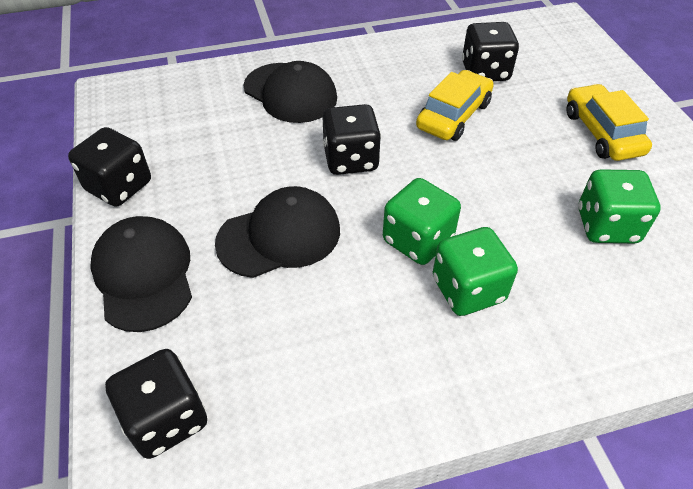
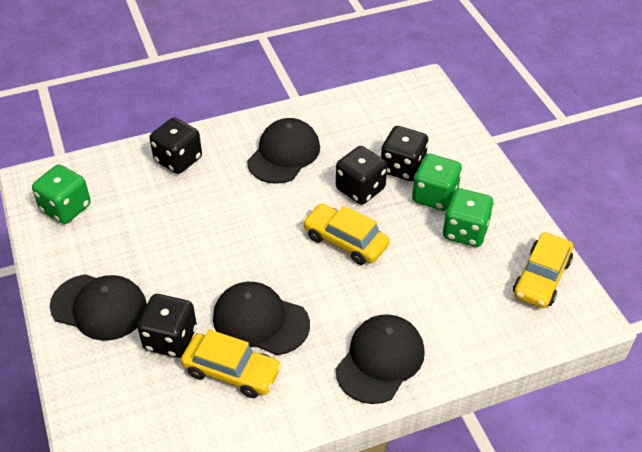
black cap: [90,216,192,332] [215,186,340,278] [243,61,337,123] = 3 -> [50,274,147,341] [213,282,310,355] [247,118,320,184] [336,314,425,404] = 4
yellow car: [416,70,494,141] [567,84,652,161] = 2 -> [181,329,282,398] [303,204,390,265] [513,232,573,308] = 3

